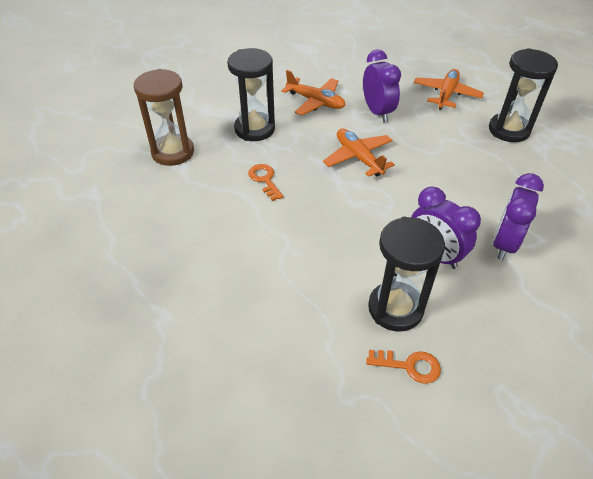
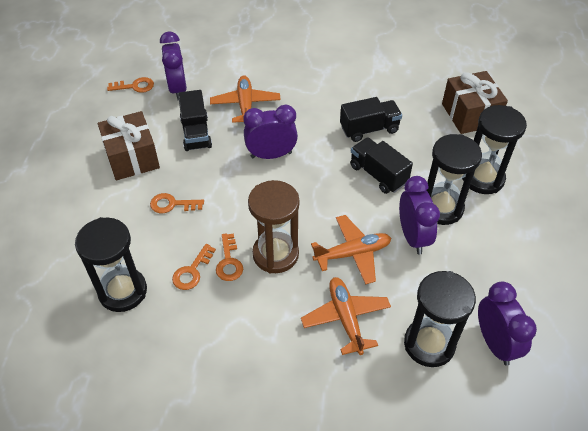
black hourglass: [227,48,275,141] [368,217,445,331] [489,48,558,142] = 3 -> [75,217,147,312] [404,271,476,367] [426,134,482,225] [462,105,527,194] = 4
black truck: none = 0 -> [178,90,212,151] [340,97,402,142] [350,137,413,194] = 3
brown gift: none = 0 -> [98,111,160,180] [442,71,508,134] = 2
orange key: [248,164,283,201] [366,350,441,384] = 2 -> [107,77,154,93] [150,193,204,213] [172,244,216,290] [216,233,243,281] = 4
purple clock: [363,49,401,122] [411,187,481,269] [493,173,544,260] = 3 -> [160,31,187,100] [243,105,298,159] [399,176,440,254] [478,282,537,365] = 4

